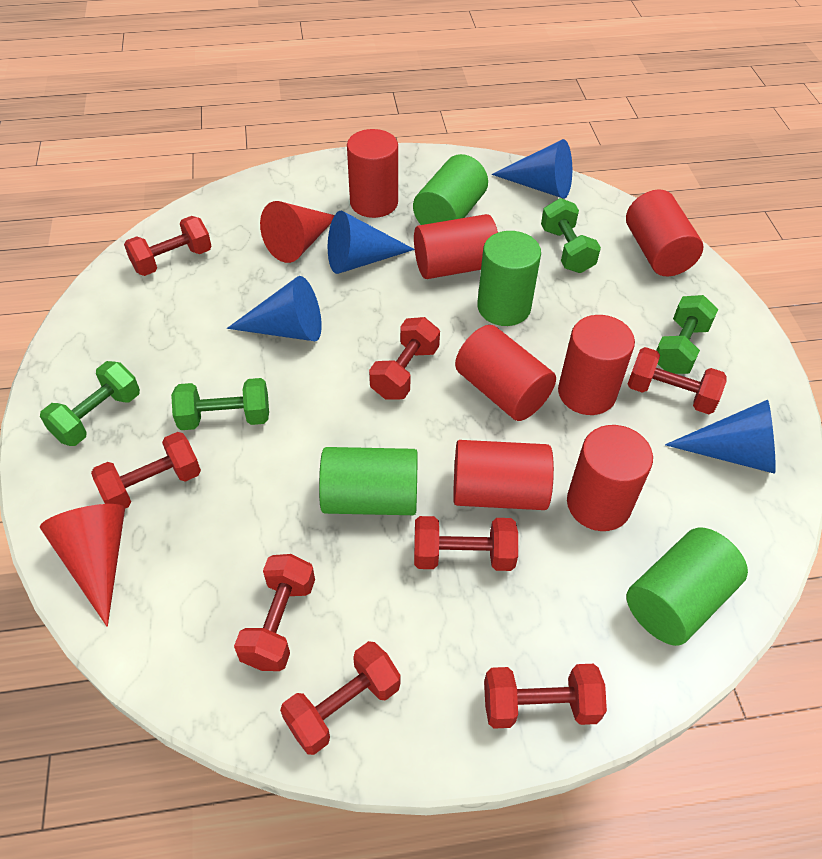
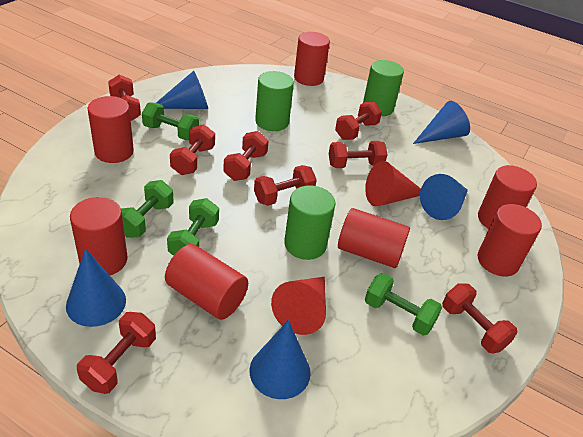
blue cone: [227,276,322,342] [328,211,415,274] [491,139,572,199] [665,400,776,474] = 4 -> [66,248,126,327] [156,71,208,109] [249,320,311,399] [413,101,470,144] [420,174,468,220] = 5
green cylinder: [319,447,418,515] [413,154,488,225] [477,231,541,326] [626,528,748,646] = 4 -> [255,71,294,131] [284,185,335,260] [363,60,404,116] = 3

